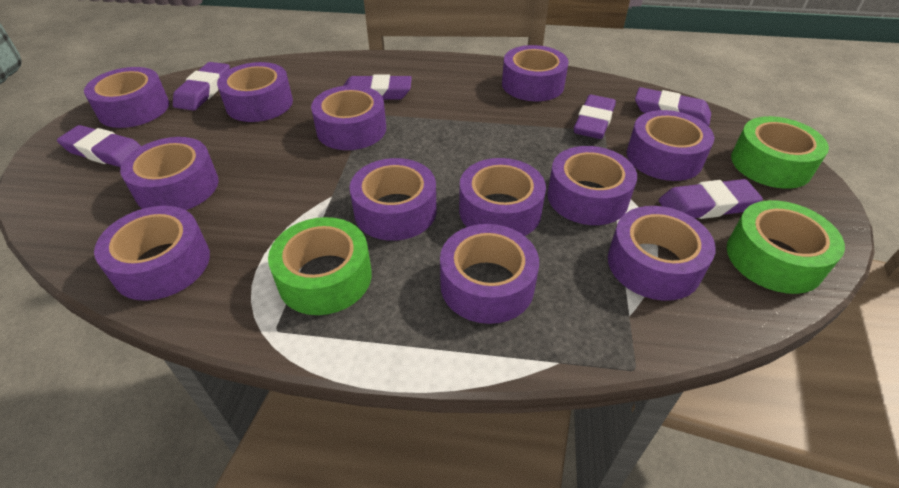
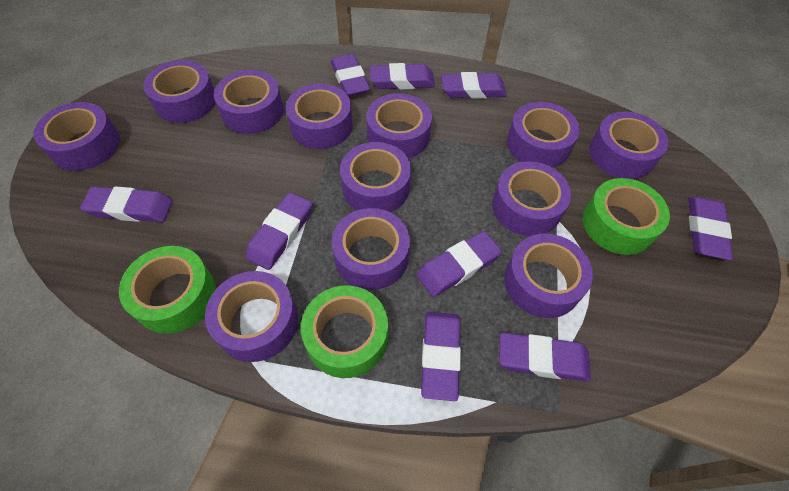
purple eraser: [57,125,141,167] [173,62,230,111] [343,74,412,99] [574,94,616,139] [635,87,711,126] [659,179,763,219] = 6 -> [80,186,173,222] [246,193,312,270] [331,54,370,97] [370,63,435,89] [417,231,502,297] [421,312,461,401] [441,72,507,99] [499,332,591,382] [689,197,733,260] = 9

